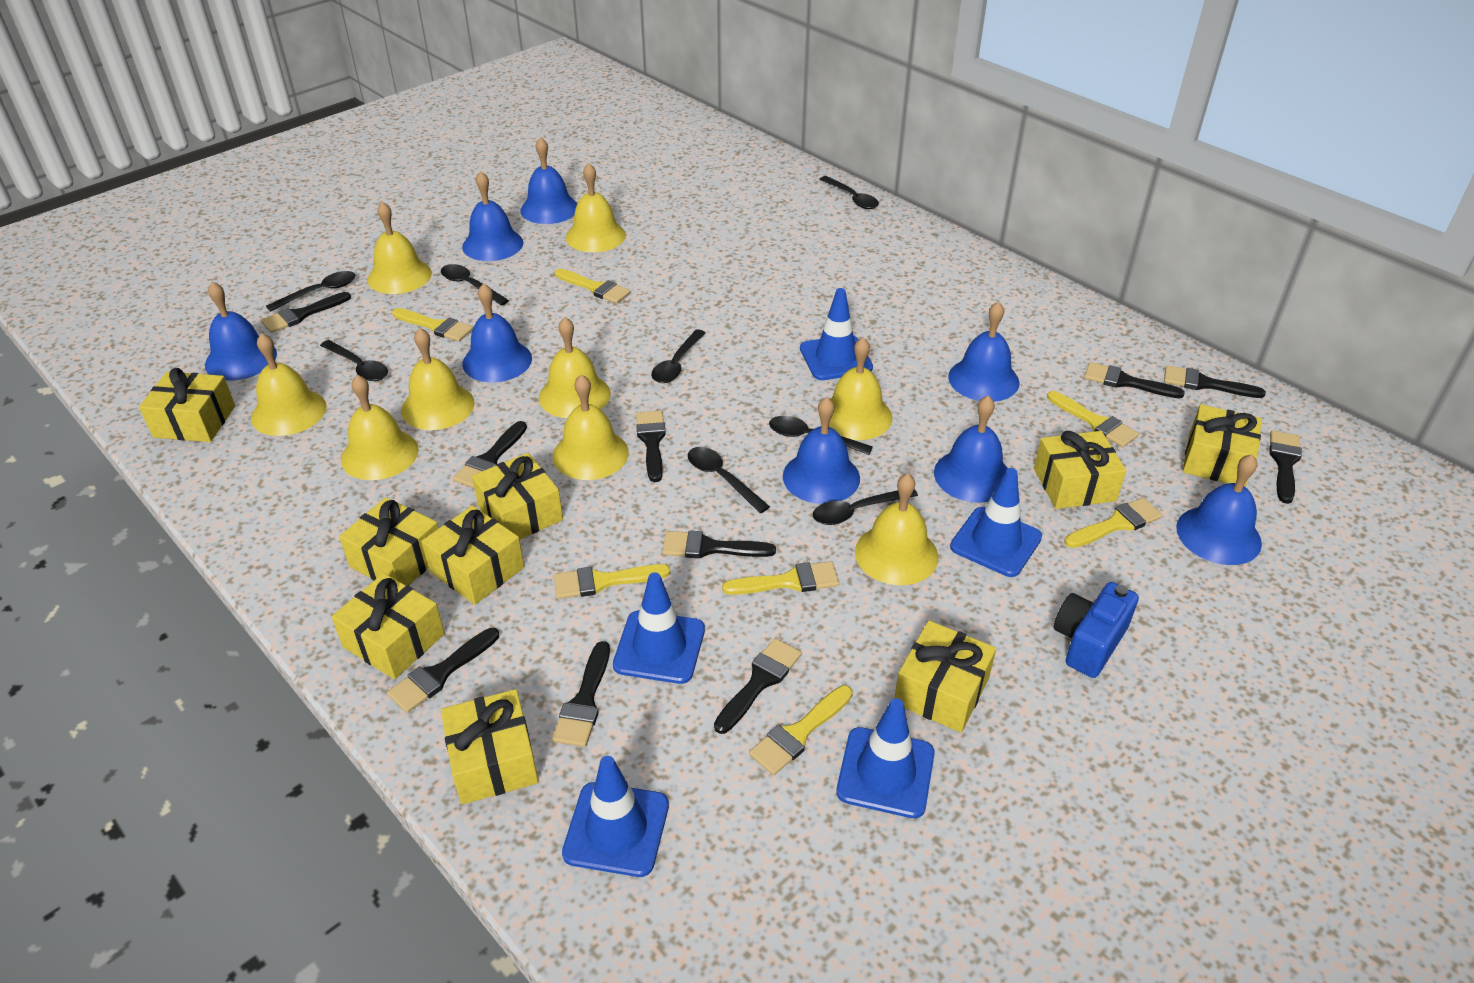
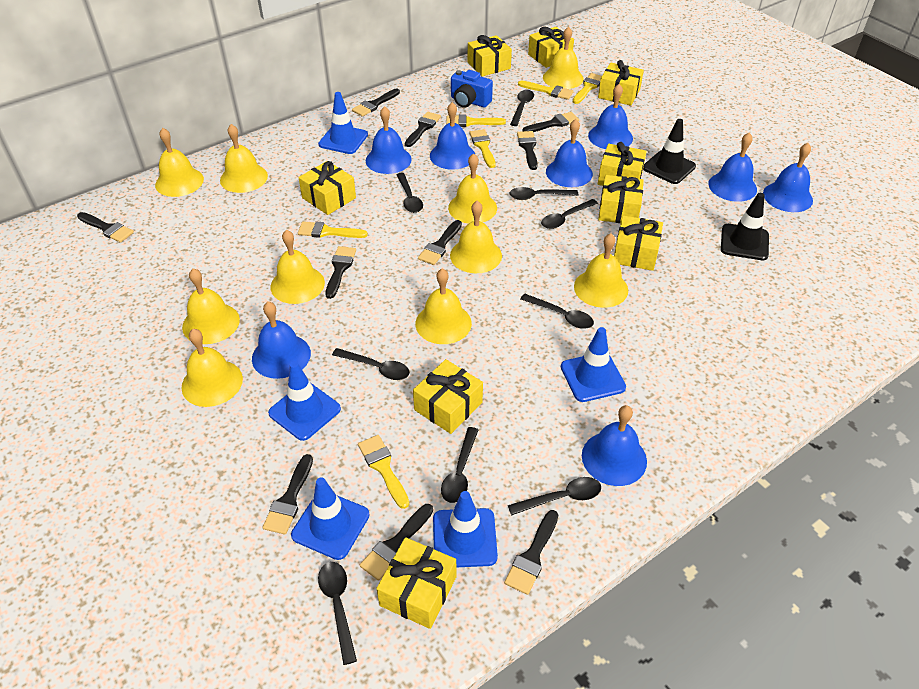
black spoon: [266,271,356,312] [320,340,388,381] [441,264,509,306] [651,329,705,383] [688,447,770,513] [769,416,873,455] [813,489,918,525] [820,176,879,209] = 8 -> [318,562,357,665] [332,348,410,380] [396,173,423,213] [441,427,478,503] [508,477,601,516] [509,187,578,200] [510,90,534,126] [521,294,594,329] [541,199,598,229] = 9
black traffic cone: none = 0 -> [643,119,696,184] [721,193,769,260] = 2
yellow bell: [251,333,327,436] [341,375,419,480] [368,202,432,294] [401,328,475,430] [539,317,610,418] [553,374,629,480] [566,163,626,252] [819,337,892,440] [855,473,938,585] = 9 -> [155,128,204,197] [181,329,243,407] [182,268,240,344] [220,124,268,193] [271,230,325,304] [415,268,472,344] [448,153,497,224] [450,201,502,273] [543,26,584,89] [574,233,628,308] = 10
yellow brush: [392,308,473,342] [554,564,670,599] [555,269,631,304] [722,561,839,595] [749,685,853,775] [1047,391,1139,448] [1064,497,1163,548] = 7 -> [298,221,368,238] [358,435,409,509] [446,115,506,127] [469,129,495,168] [518,81,574,100] [573,73,602,104] = 6

